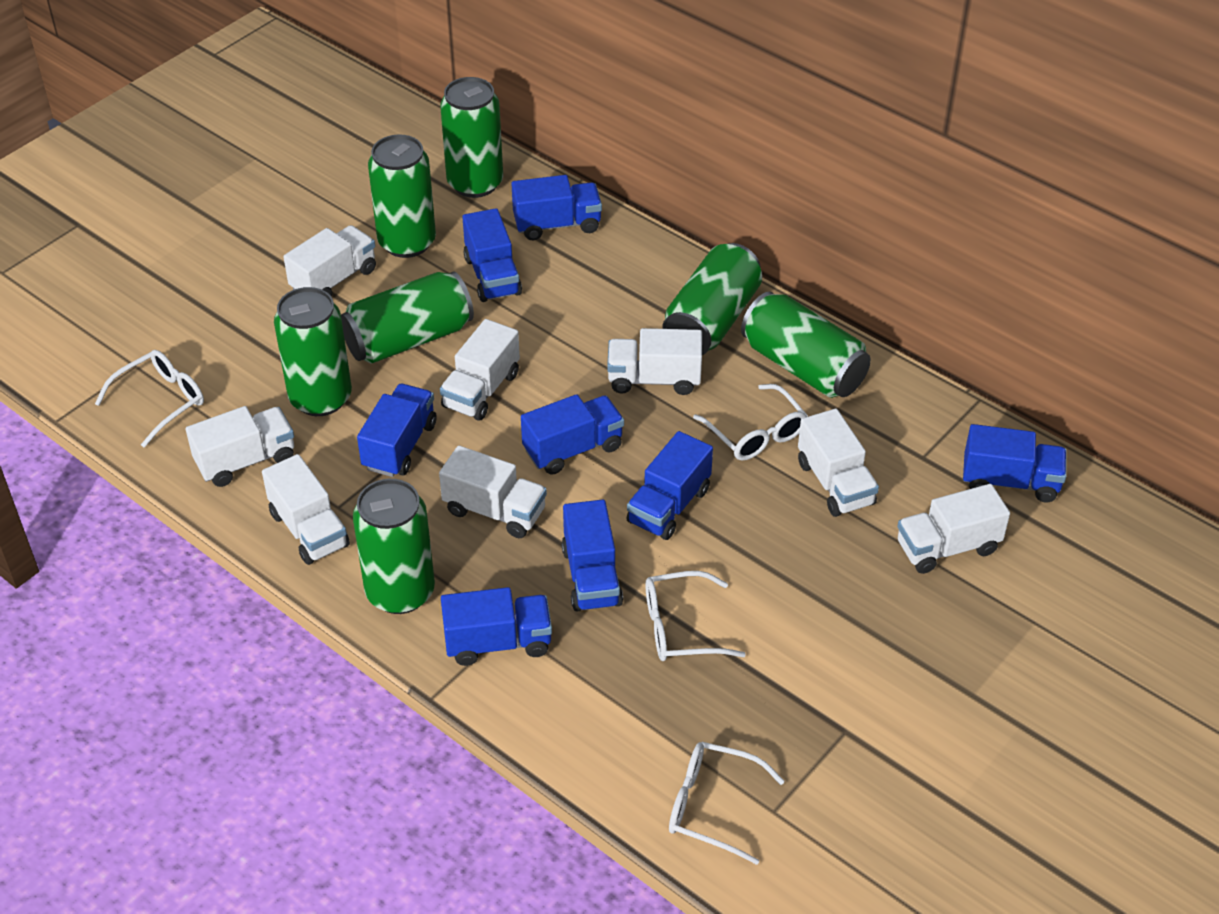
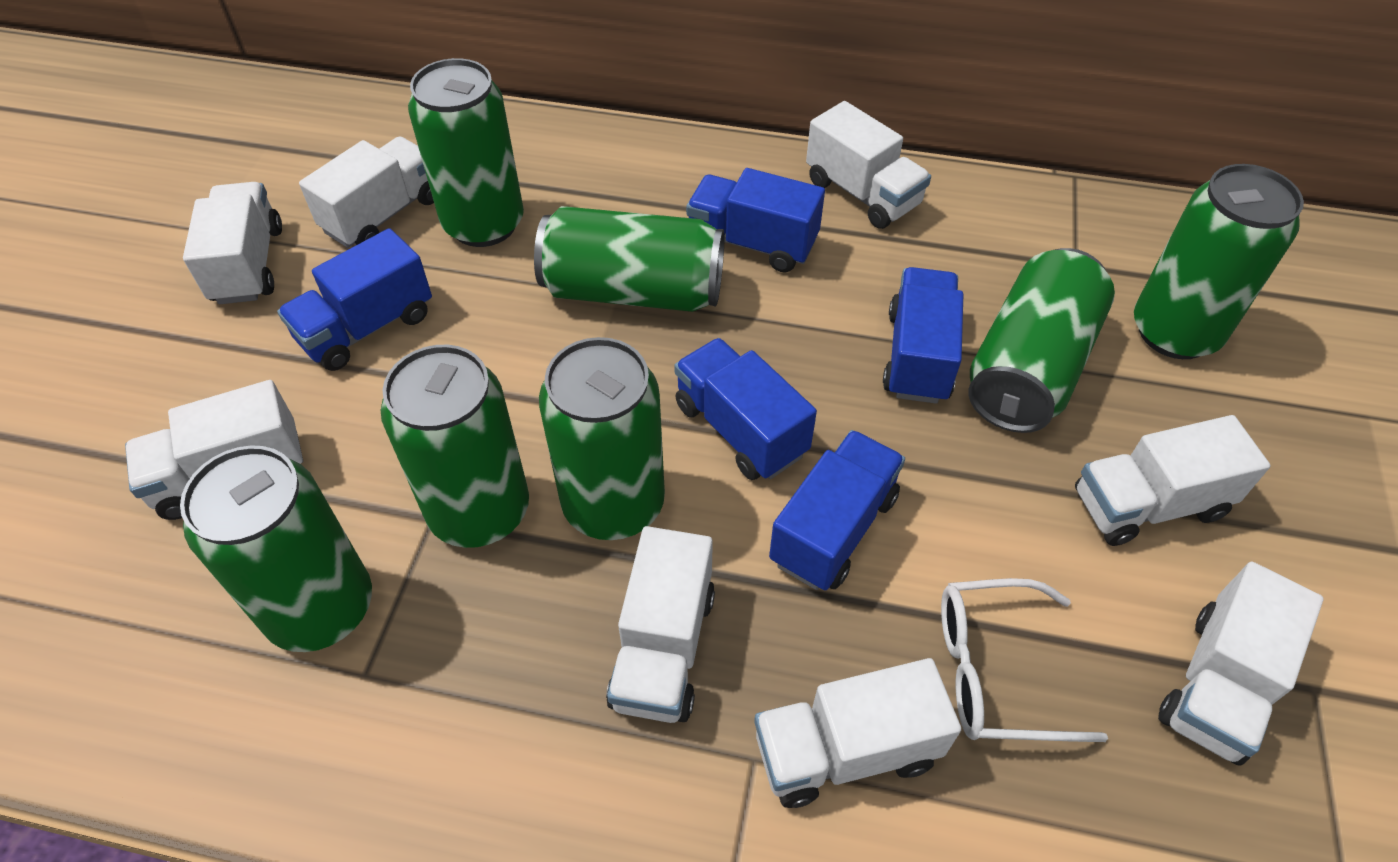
blue truck: [357,384,437,477] [441,587,552,666] [462,208,522,302] [511,175,602,240] [521,394,624,475] [562,500,623,612] [626,431,713,540] [963,424,1067,502] = 8 -> [277,228,432,371] [674,338,817,480] [686,168,825,273] [769,430,905,590] [883,267,963,404] = 5
white glasses: [95,350,204,447] [645,571,746,661] [669,742,785,865] [693,384,808,460] = 4 -> [941,578,1108,742] = 1

